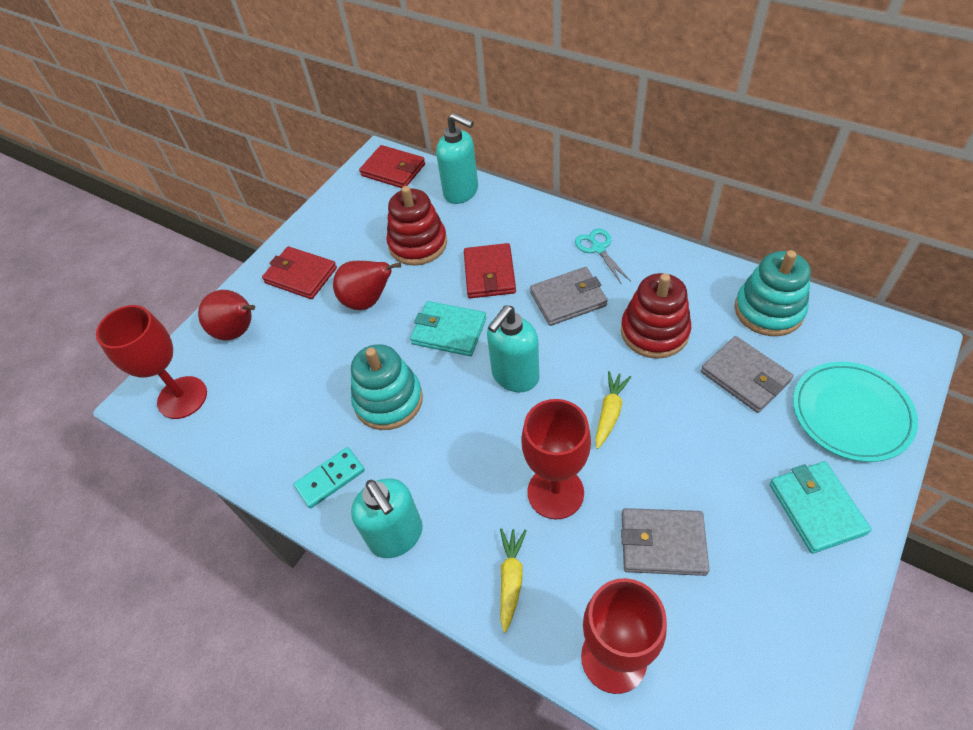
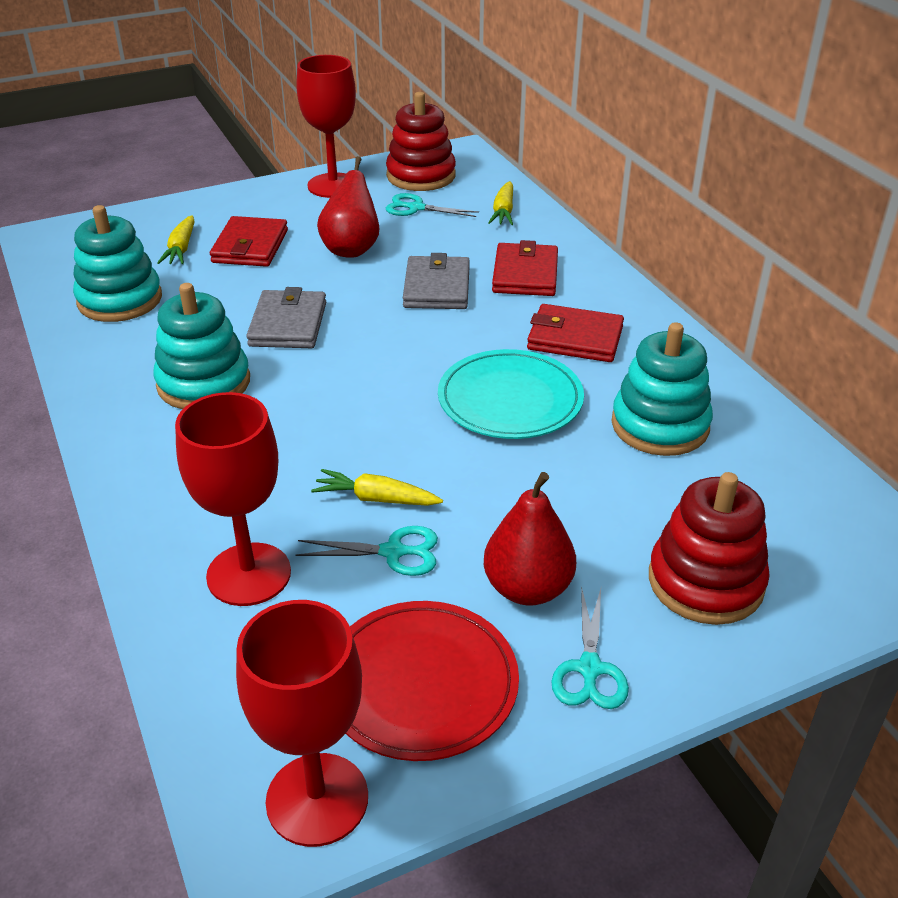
grey wallet: [530,267,608,326] [621,508,710,576] [701,336,793,413] = 3 -> [246,287,326,348] [403,253,470,309] = 2
red plate: none = 0 -> [346,601,519,761] = 1
turquoise domino: [294,447,365,508] = 1 -> none = 0
turquoise scissors: [575,228,631,285] = 1 -> [296,526,438,576] [386,193,479,217] [551,586,629,709] = 3
turquoise soap dispenser: [351,478,423,558] [436,113,478,204] [487,306,539,392] = 3 -> none = 0
turquoise stacking toy: [351,344,423,430] [735,250,811,336] = 2 -> [73,205,162,322] [153,283,250,409] [612,322,713,456] = 3
turquoise wallet: [410,301,486,356] [769,461,871,554] = 2 -> none = 0
yellow carrot: [500,528,527,633] [595,371,631,449] = 2 -> [157,215,195,264] [311,469,443,506] [488,181,513,225] = 3

